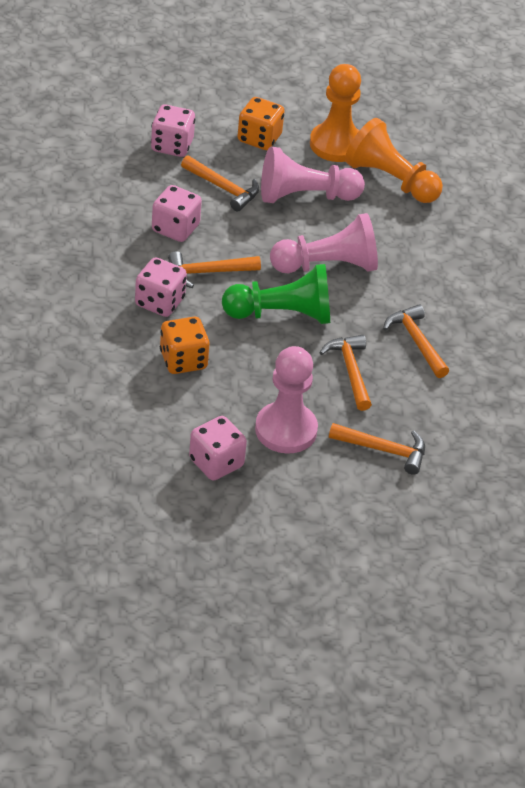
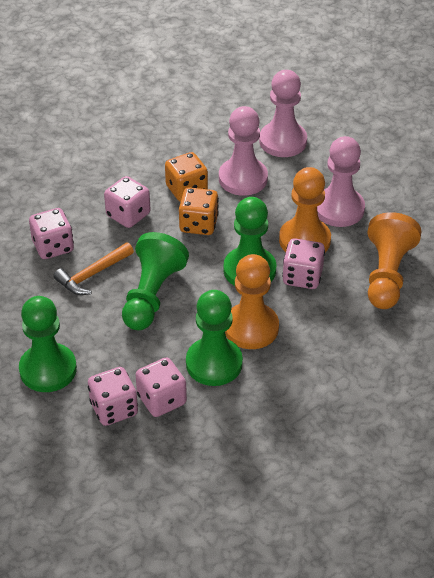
green pawn: [222,264,330,324] = 1 -> [19,296,77,392] [122,232,189,330] [186,290,243,386] [223,197,276,286] = 4
orange hammer: [168,251,261,288] [181,155,259,212] [319,335,372,411] [329,423,425,475] [383,304,449,378] = 5 -> [53,242,134,295] = 1
orange pawn: [310,64,361,162] [345,118,443,203] = 2 -> [225,254,279,349] [279,167,331,252] [367,212,421,309] = 3
pink dice: [135,257,187,317] [151,105,195,157] [152,185,202,242] [189,416,247,480] = 4 -> [29,208,74,259] [88,367,138,426] [104,176,150,228] [136,357,187,417] [282,238,325,289] = 5

